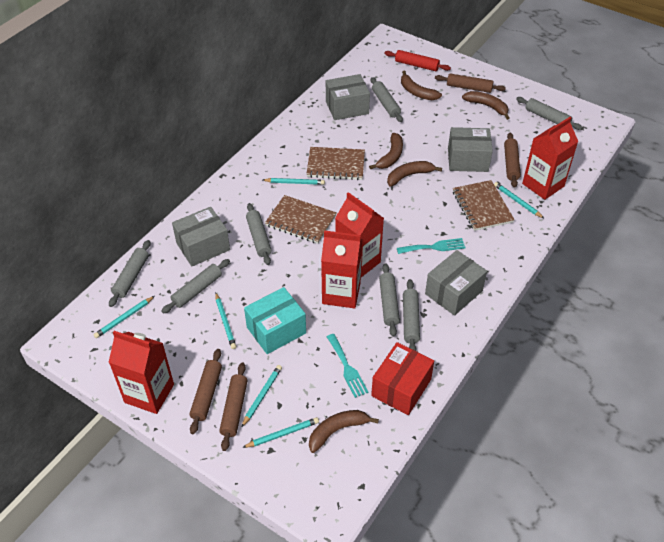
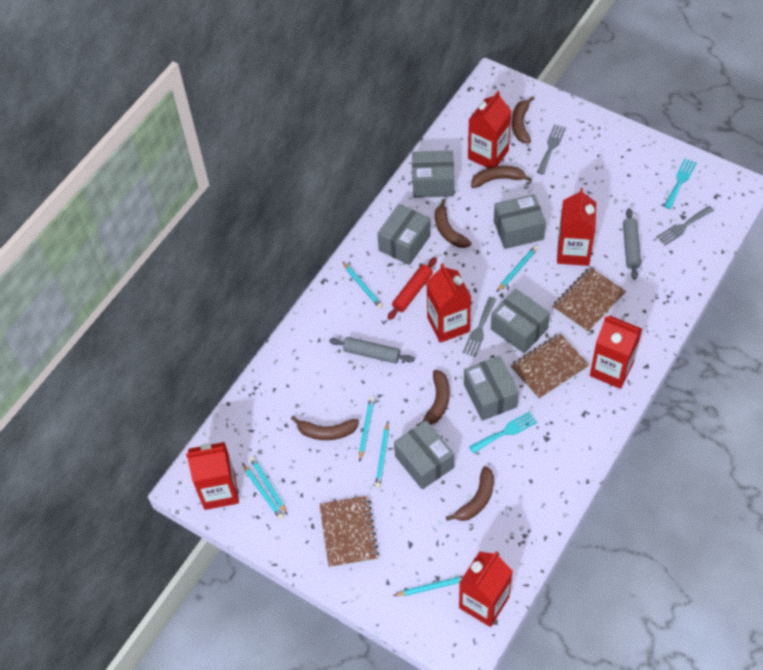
brown banana: [309,410,379,453] [369,133,403,169] [387,161,442,187] [401,70,442,100] [462,91,510,120] = 5 -> [291,416,359,440] [416,370,450,426] [435,199,472,248] [446,466,494,521] [471,166,532,188] [511,96,534,143] = 6
brown rolling pin: [189,349,222,434] [219,362,248,451] [435,74,506,93] [504,133,521,188] = 4 -> none = 0
grey box: [172,207,230,266] [326,74,370,120] [425,250,487,316] [448,127,493,172] = 4 -> [377,204,431,265] [394,420,454,489] [412,150,454,198] [464,356,519,421] [491,289,550,353] [494,194,546,249] = 6
grey fork: none = 0 -> [463,297,497,357] [537,124,566,175] [656,206,714,246] = 3
grey rolling pin: [109,240,150,307] [161,259,230,314] [246,203,272,265] [371,77,403,122] [379,263,400,337] [403,279,420,351] [516,97,582,130] = 7 -> [329,337,414,364] [623,208,641,280] = 2
red box: [371,342,434,415] = 1 -> none = 0
red carton: [109,331,174,414] [321,230,362,309] [335,192,384,277] [522,117,578,200] = 4 -> [186,442,239,510] [426,263,471,343] [459,551,513,627] [468,91,512,168] [557,188,596,266] [590,316,642,389] = 6
turquoise box: [244,287,306,354] = 1 -> none = 0
turquoise pencil: [93,296,155,338] [215,293,236,349] [242,365,282,427] [242,417,319,448] [263,178,325,185] [494,182,544,218] = 6 -> [242,463,284,520] [250,456,287,515] [343,262,383,308] [359,397,375,462] [375,421,389,488] [393,576,463,596] [497,246,538,292] = 7

